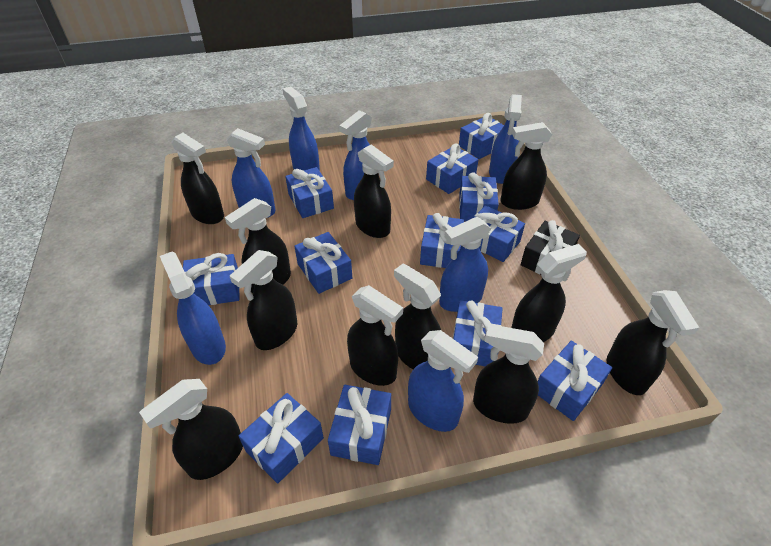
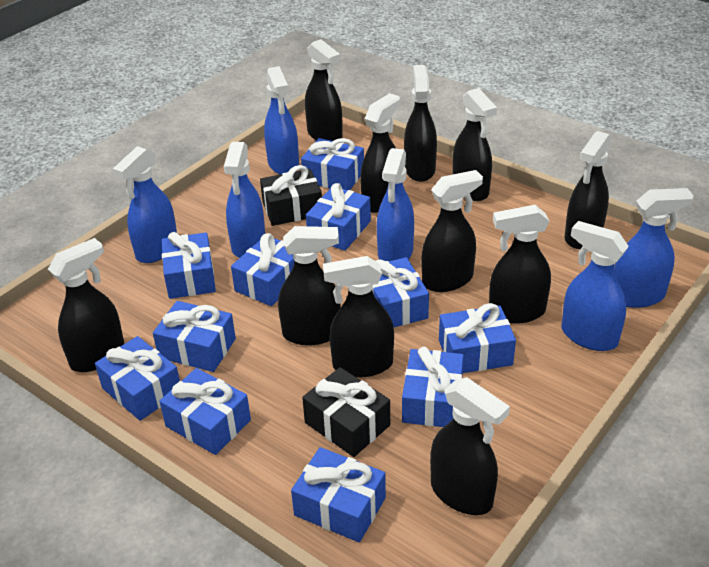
black gift: [520,220,580,274] = 1 -> [260,165,322,226] [302,367,390,457] = 2
blue gift: [183,253,239,305] [239,393,324,484] [285,167,334,218] [294,232,352,294] [328,385,391,465] [420,213,464,268] [426,143,478,194] [453,300,503,366] [459,113,504,159] [459,173,499,222] [473,205,525,262] [538,341,612,421] = 12 -> [95,336,180,421] [153,301,236,372] [159,368,251,455] [162,232,216,299] [231,233,294,306] [291,447,386,542] [301,138,364,190] [306,183,371,251] [372,257,429,327] [402,347,464,427] [439,303,516,373] = 11
blue spray bottle: [160,251,226,365] [227,128,275,218] [282,86,320,171] [339,110,372,200] [408,330,478,432] [439,217,491,312] [489,94,522,184] = 7 -> [113,146,177,263] [224,142,265,258] [264,66,299,174] [377,148,414,262] [562,221,629,351] [614,188,694,308] = 6

